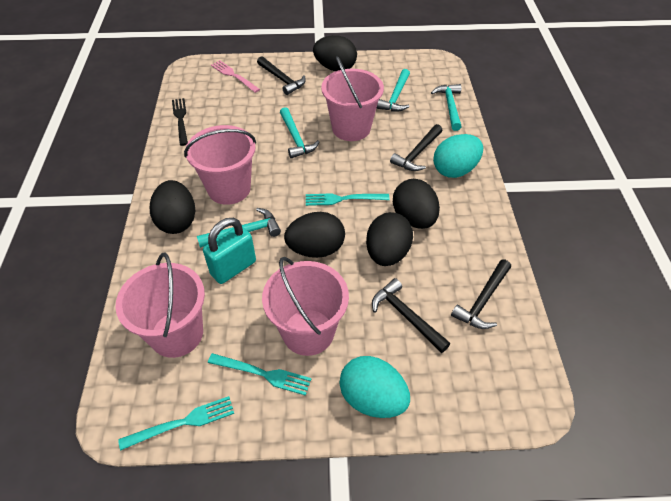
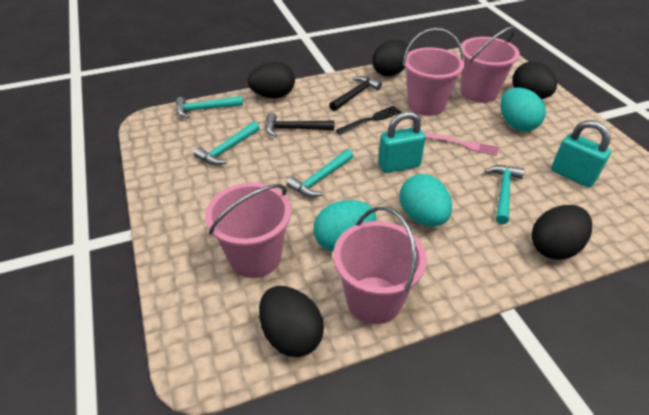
black hammer: [257,56,306,95] [372,278,450,353] [390,124,443,171] [451,260,511,329] = 4 -> [266,113,334,137] [329,76,382,111] = 2
turquoise egg: [339,356,410,418] [433,134,483,178] = 2 -> [314,200,376,252] [400,174,452,226] [500,88,546,131] = 3
turquoise fork: [118,396,234,451] [208,353,311,396] [306,193,389,206] = 3 -> none = 0
turquoise padlock: [203,218,256,284] = 1 -> [378,112,426,173] [551,120,611,188] = 2

